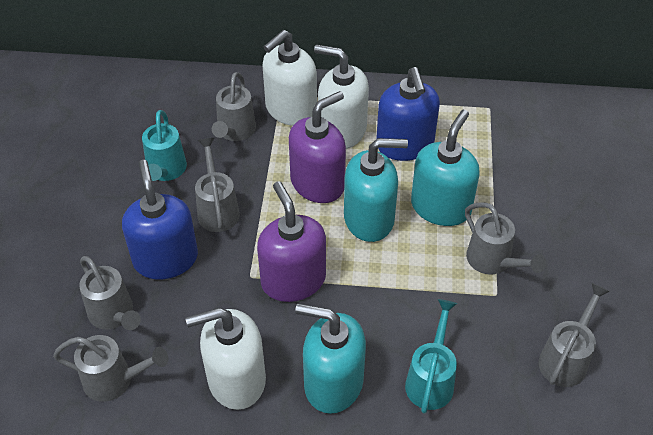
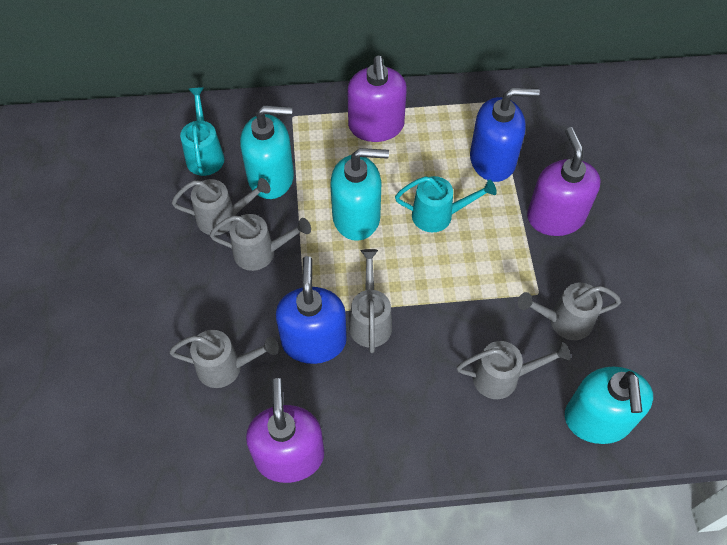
purple soap dispenser: [257,181,326,302] [289,91,346,203] = 2 -> [246,378,324,483] [347,56,407,142] [527,127,601,236] = 3
white soap dispenser: [185,307,266,410] [262,30,317,126] [314,44,369,149] = 3 -> none = 0

